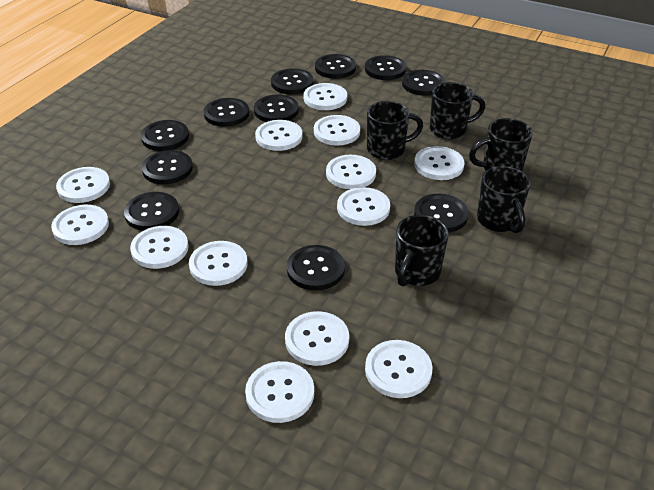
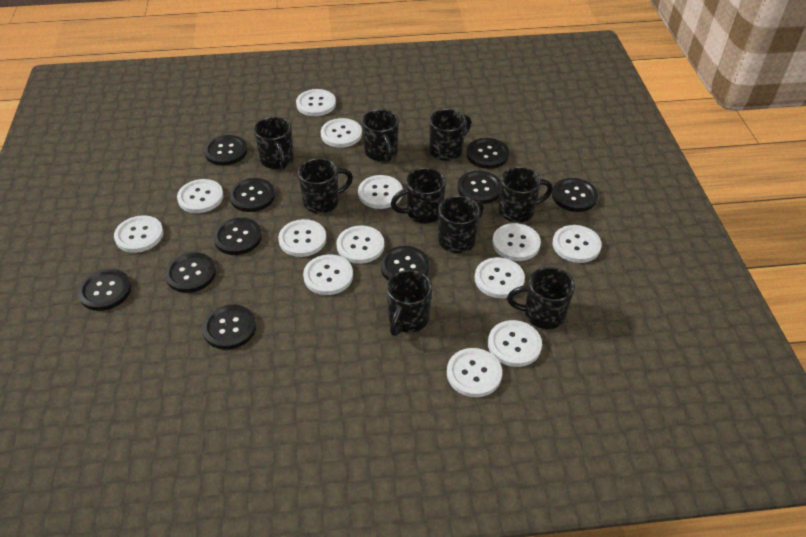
black button: [124,192,179,231] [141,120,189,151] [142,150,193,184] [204,98,249,127] [254,95,299,122] [271,68,314,94] [287,245,345,290] [315,54,356,79] [365,55,406,80] [402,70,445,96] [414,194,469,233] = 11 -> [78,269,131,311] [165,252,216,293] [202,304,256,350] [204,135,247,166] [213,218,262,255] [229,178,275,212] [380,246,429,280] [457,171,501,204] [466,138,509,169] [552,178,598,212] = 10
black mug: [367,101,423,160] [395,215,449,286] [430,82,485,139] [469,118,533,171] [477,166,530,233] = 5 -> [254,117,294,169] [298,158,353,214] [362,109,399,162] [386,270,432,336] [391,168,446,223] [429,109,471,161] [438,196,484,253] [499,167,553,223] [507,267,575,329] = 9

